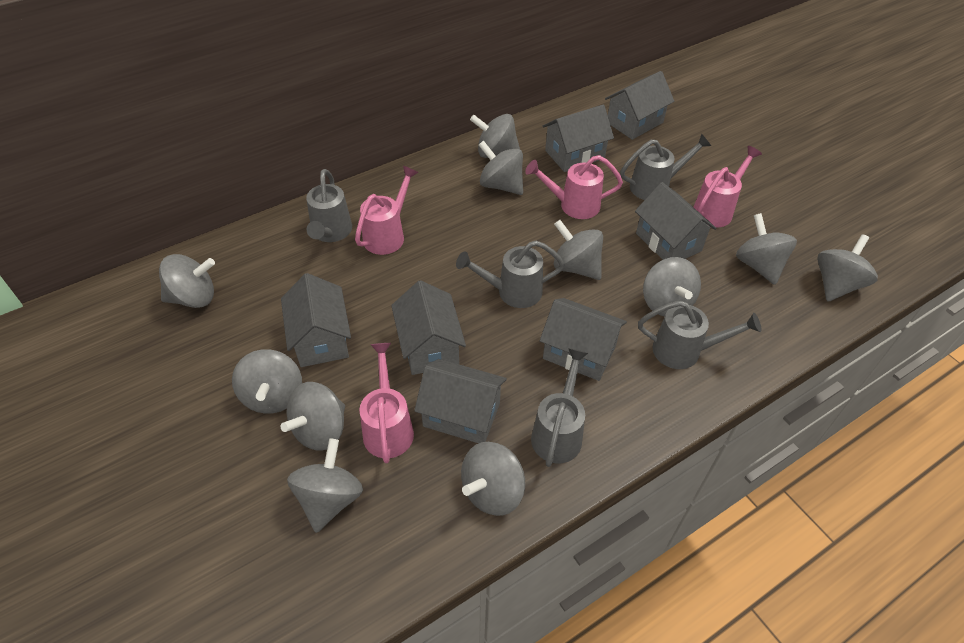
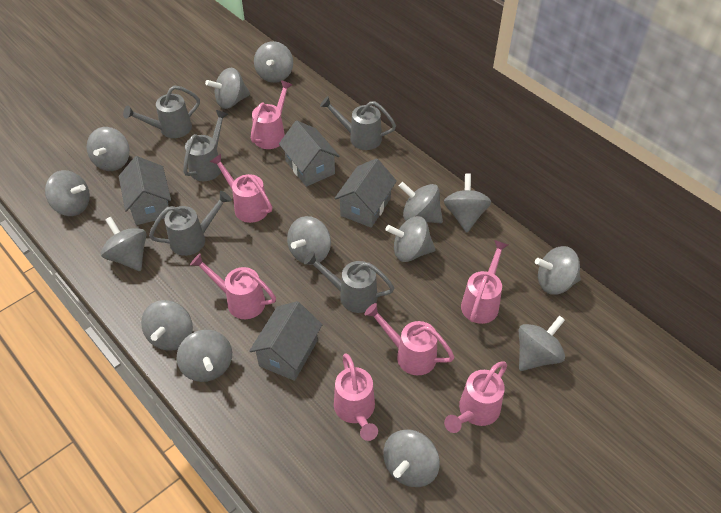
grey house: [281,273,351,367] [391,280,466,375] [414,359,507,443] [540,298,627,381] [543,105,614,172] [605,71,674,140] [635,182,717,260] = 7 -> [119,156,171,225] [249,301,323,381] [279,121,340,187] [334,158,397,228] = 4
grey spinning top: [159,254,215,308] [232,349,302,414] [281,382,345,451] [287,439,363,533] [461,442,525,516] [470,114,520,158] [479,141,523,195] [554,220,603,280] [643,257,701,316] [736,213,797,285] [817,234,878,302] = 11 -> [45,170,90,216] [87,127,130,171] [101,217,146,271] [141,300,193,351] [177,330,232,382] [205,68,250,109] [254,41,293,83] [287,216,331,265] [383,430,440,487] [386,216,435,262] [399,182,443,223] [444,173,491,232] [519,316,565,371] [535,246,581,295] = 14
pink watering can: [355,166,419,255] [359,343,414,463] [525,155,623,219] [694,146,762,228] = 4 -> [190,253,276,319] [210,154,272,223] [251,80,293,149] [334,353,378,441] [364,303,455,375] [444,362,507,433] [461,240,508,324] = 7

